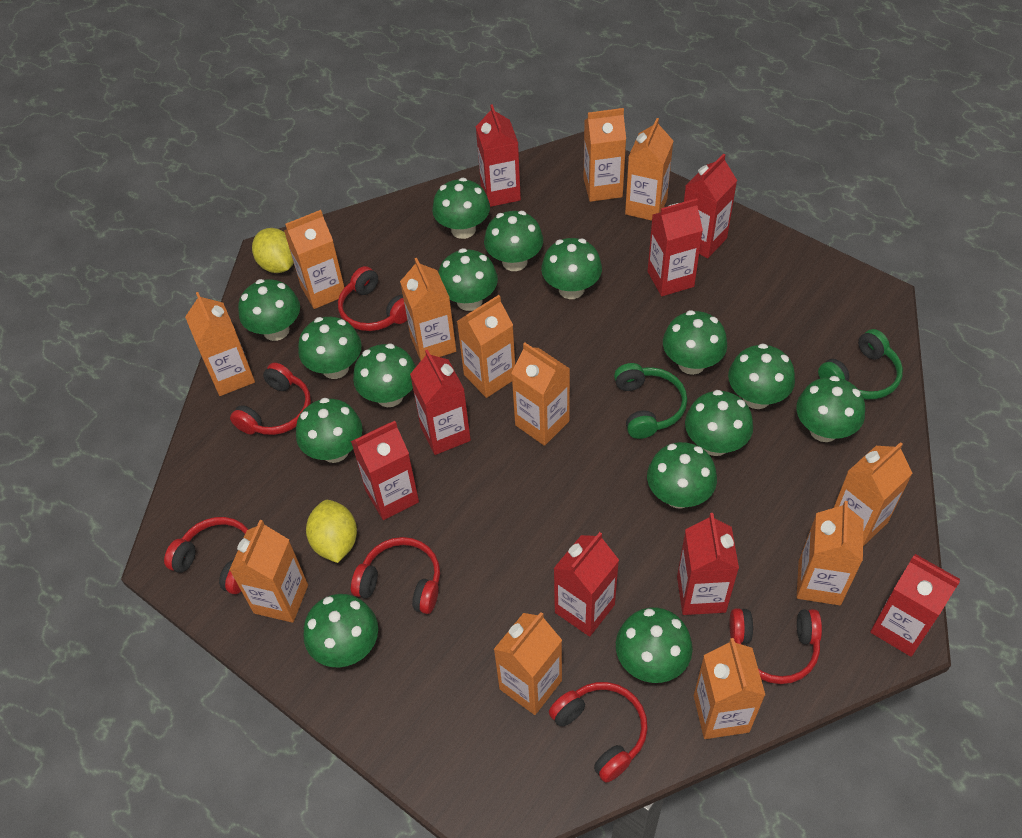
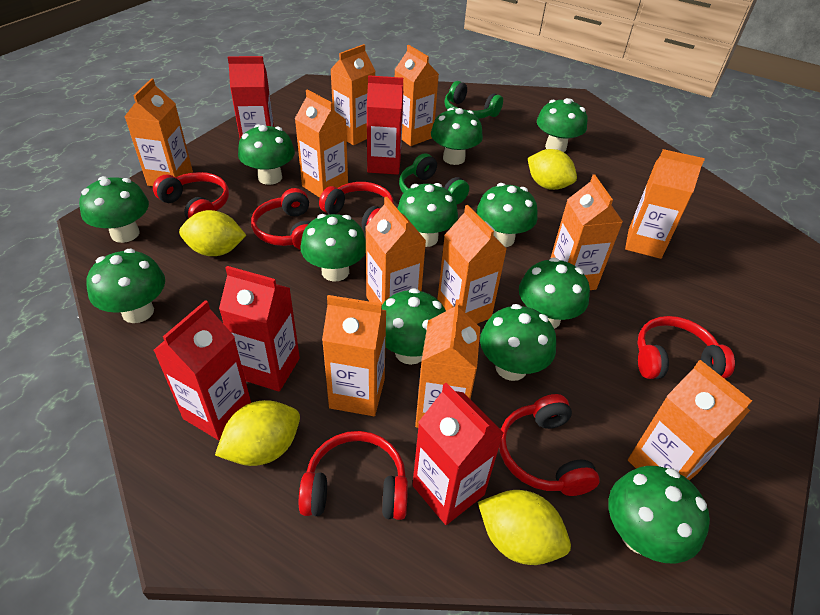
green mushroom: [238,279,300,341] [296,398,362,463] [298,317,361,379] [303,594,378,667] [353,344,416,407] [432,178,490,239] [438,248,498,311] [484,211,543,271] [541,238,602,299] [616,607,693,683] [647,442,717,509] [663,310,727,375] [685,390,753,456] [728,343,795,409] [796,376,865,442] = 15 -> [79,176,149,243] [86,249,165,323] [238,124,295,185] [300,214,366,282] [382,288,446,365] [397,183,458,247] [431,108,483,165] [476,183,537,247] [480,304,556,381] [519,257,590,329] [537,98,588,152] [608,466,710,563] = 12
orange carton: [185,292,255,396] [229,520,308,623] [284,210,345,309] [400,258,456,361] [457,295,515,398] [493,612,562,715] [511,343,570,446] [584,108,626,202] [625,118,673,221] [694,638,765,739] [797,501,864,605] [834,442,913,546] = 12 -> [124,78,193,186] [295,89,348,198] [322,295,387,416] [330,44,375,145] [365,197,426,304] [395,45,439,146] [415,299,480,428] [437,205,507,324] [551,174,623,290] [625,149,705,259] [628,360,752,480] = 11
red carton: [351,421,419,520] [410,349,471,455] [476,104,521,207] [553,532,619,637] [648,198,703,296] [677,513,739,615] [684,154,737,258] [870,554,960,657] = 8 -> [153,300,251,441] [219,266,300,392] [228,56,274,139] [367,75,403,175] [412,383,504,525] = 5
yellow lemon: [252,228,294,273] [306,500,357,563] = 2 -> [179,210,246,256] [215,400,300,466] [478,490,571,565] [528,149,577,190] = 4

